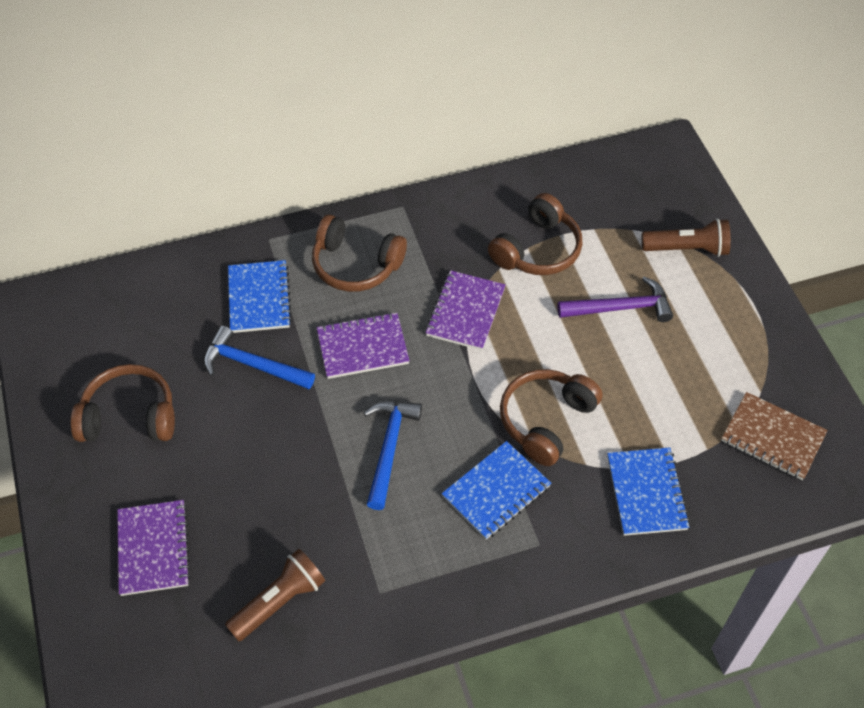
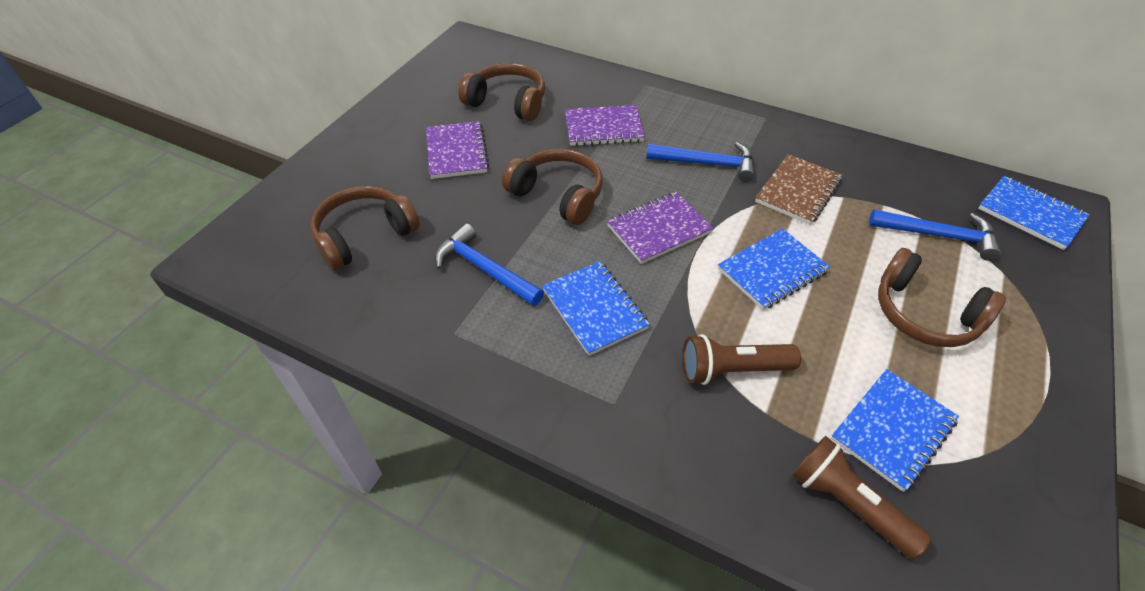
blue hammer: [203,325,315,389] [364,401,422,510] = 2 -> [435,223,544,306] [646,142,755,182] [869,209,1001,261] = 3
blue notebook: [228,260,292,333] [442,441,551,540] [607,447,690,536] = 3 -> [542,261,650,356] [718,228,830,310] [831,369,959,492] [978,176,1090,250] = 4
purple hammer: [558,277,673,322] = 1 -> none = 0

